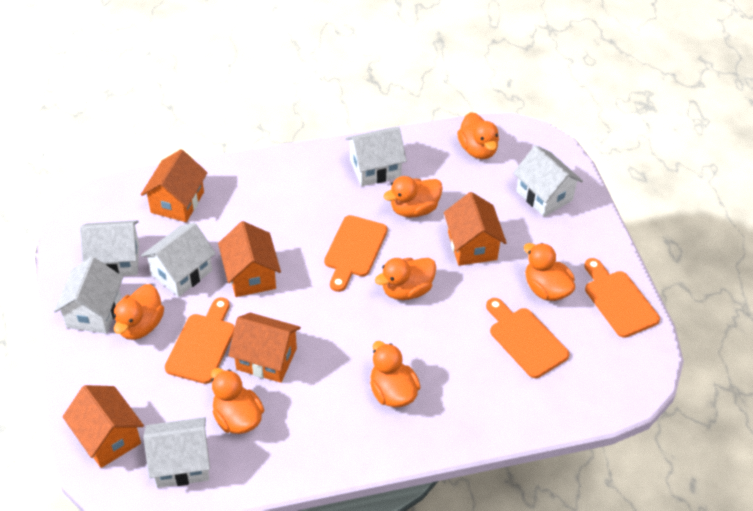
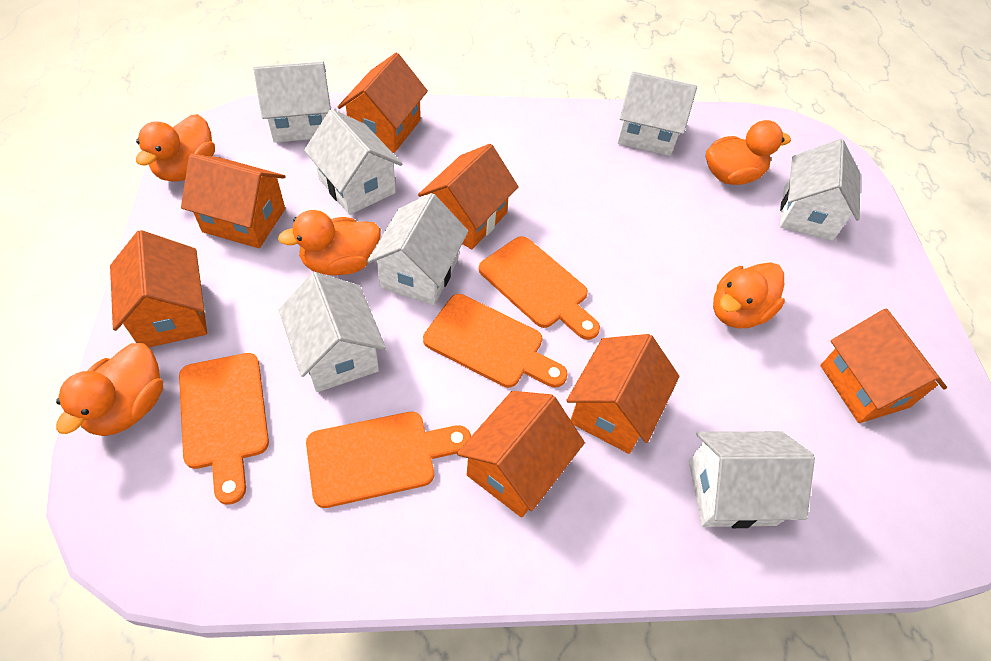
orange duck: [113,284,164,340] [211,368,264,434] [370,341,421,407] [375,258,436,300] [383,176,443,218] [457,112,499,159] [524,243,575,301] = 7 -> [56,343,163,436] [136,114,215,182] [278,210,381,276] [706,120,791,185] [713,262,785,328] = 5
orange house: [62,385,144,468] [141,149,208,222] [218,221,281,297] [228,313,301,383] [444,192,507,266] = 5 -> [110,230,207,347] [181,154,285,248] [338,53,428,153] [418,144,519,249] [457,391,585,518] [566,334,679,454] [820,309,947,423] = 7
white house: [54,257,123,334] [80,220,139,276] [141,223,216,297] [144,417,210,488] [346,127,407,186] [513,145,583,217] = 6 -> [253,61,331,143] [279,272,386,392] [304,109,402,215] [367,193,468,306] [617,71,697,156] [689,431,815,528] [780,139,860,241] = 7

